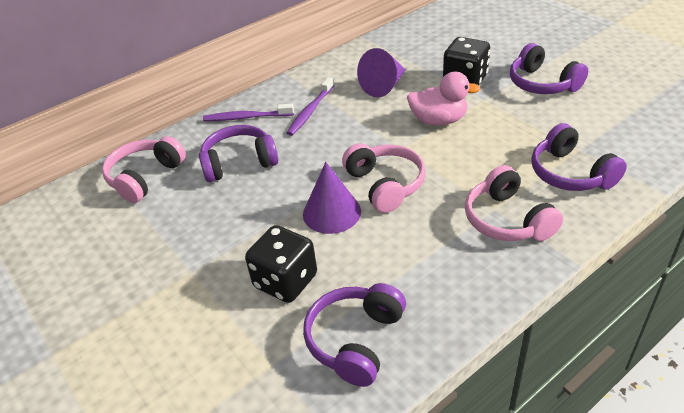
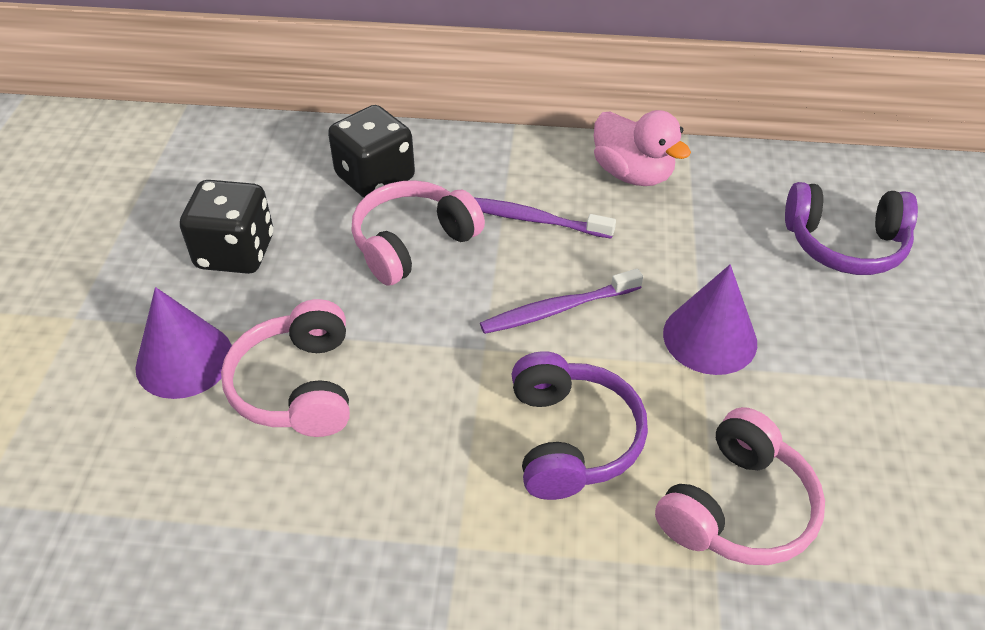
purple headphones: [199,125,278,182] [303,283,406,387] [510,43,588,94] [531,123,627,191] = 4 -> [512,351,648,500] [785,182,918,275] = 2

